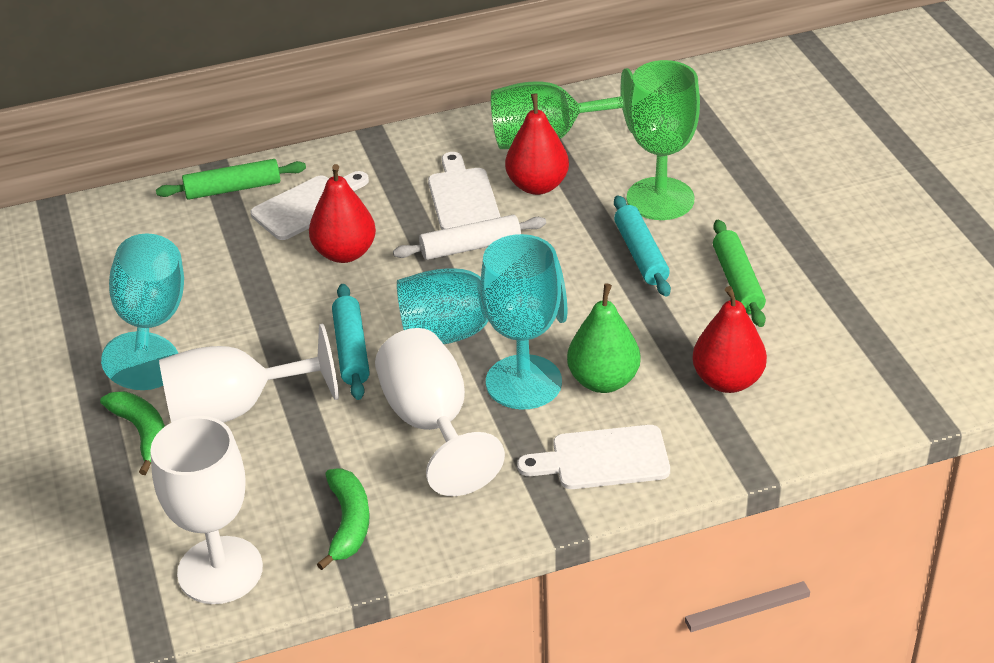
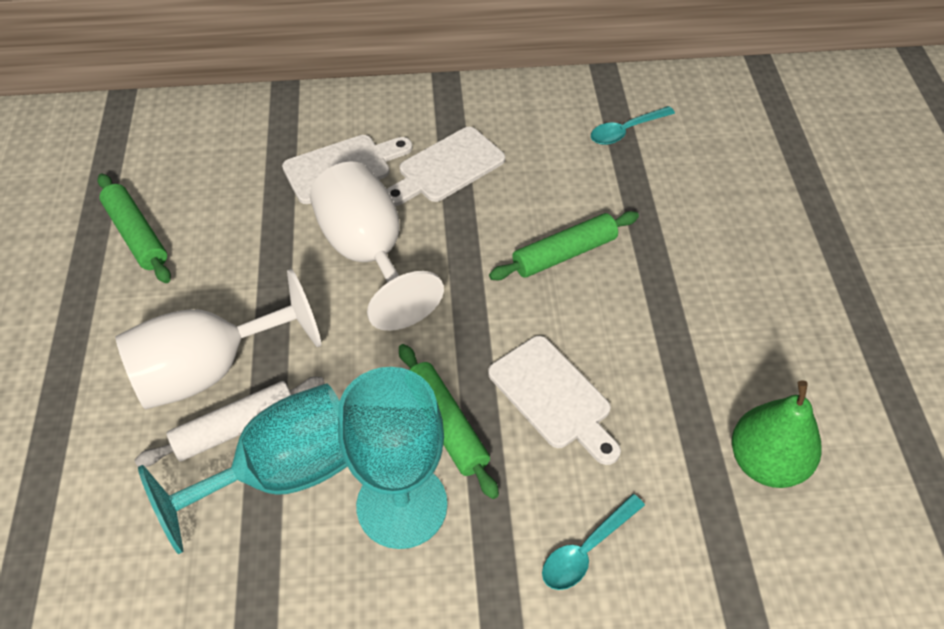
green banana: [100,391,165,475] [317,469,370,570] = 2 -> none = 0
green goblet: [491,68,633,149] [626,60,700,220] = 2 -> none = 0
green rolling pin: [156,159,306,200] [713,220,766,327] = 2 -> [97,174,171,283] [399,344,499,499] [489,211,639,280] = 3
red pear: [309,164,376,263] [505,93,569,195] [692,286,767,393] = 3 -> none = 0
turquoise goblet: [101,233,184,390] [397,257,567,344] [481,234,562,409] = 3 -> [138,383,348,554] [338,367,447,549] = 2
turquoise rolling pin: [332,284,370,400] [614,195,671,297] = 2 -> none = 0
turquoise spoon: none = 0 -> [542,494,645,590] [591,106,675,145] = 2
white goblet: [150,416,263,604] [159,324,339,423] [375,328,505,496] = 3 -> [116,269,321,409] [310,162,444,331] = 2

